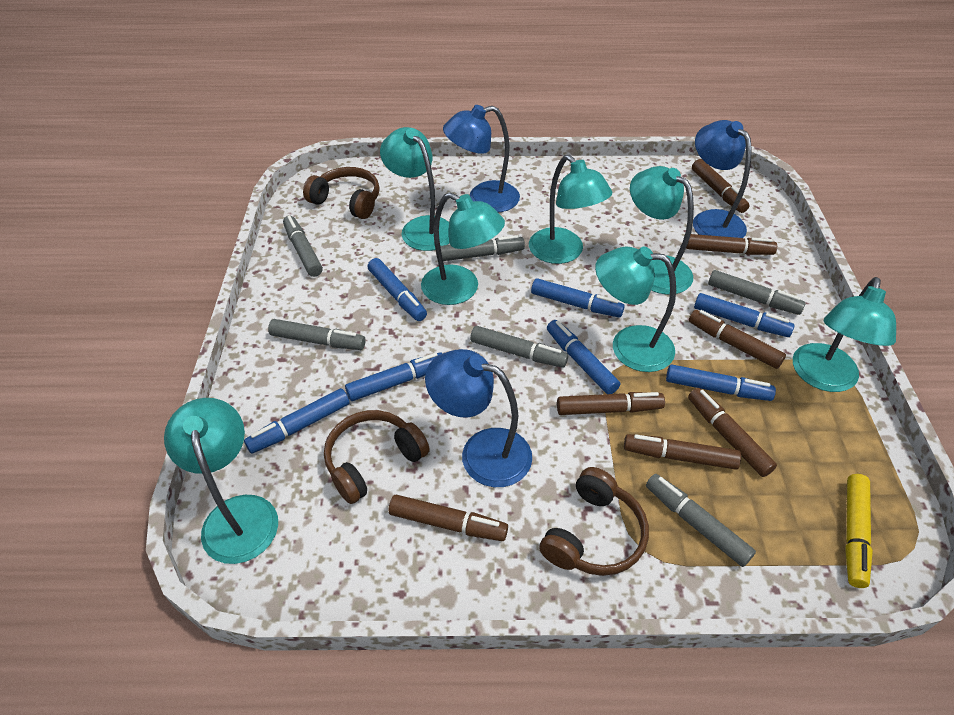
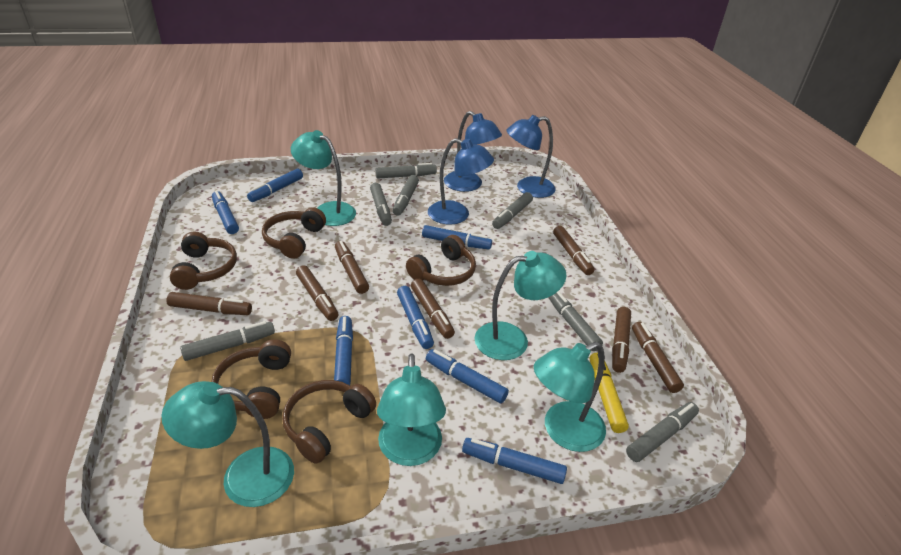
brown headphones: [303,167,380,219] [324,410,430,504] [539,467,649,576] = 3 -> [170,232,237,290] [211,339,291,419] [262,207,326,259] [282,380,376,464] [406,235,476,286] = 5
grey marker: [268,319,366,350] [283,215,323,277] [440,235,525,261] [470,326,568,368] [646,474,756,567] [708,270,805,315] = 6 -> [180,321,275,361] [370,183,392,226] [375,163,437,179] [393,175,419,215] [492,192,533,229] [548,291,603,351] [626,402,699,462] = 7
turquoise lamp: [164,398,278,564] [380,127,449,251] [421,192,505,305] [529,155,612,264] [595,246,676,372] [630,166,694,295] [793,277,896,392] = 7 -> [161,381,294,507] [291,130,356,226] [377,353,446,466] [475,251,566,360] [534,342,606,452] = 5

